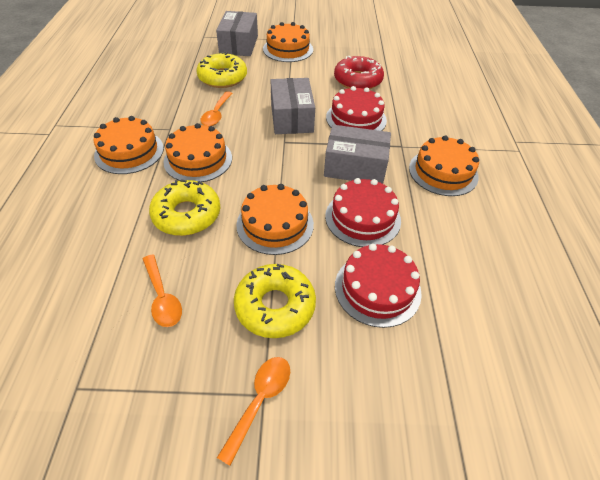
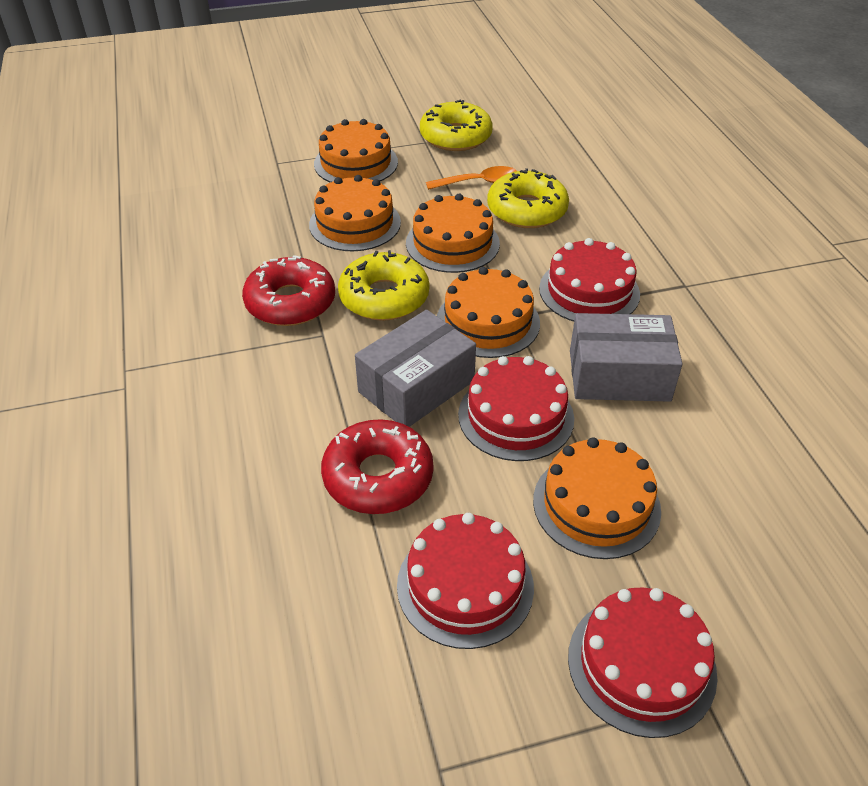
grey box: [216,11,258,56] [270,78,315,134] [324,125,391,184] = 3 -> [355,310,476,427] [570,313,683,402] = 2
orange spoon: [143,254,182,327] [201,91,233,127] [217,357,290,466] = 3 -> [426,166,517,190] = 1
red cake: [325,178,401,247] [326,86,387,131] [335,244,422,328] = 3 -> [397,513,534,649] [458,356,574,461] [539,238,640,322] [568,587,718,738] = 4
red donut: [334,56,384,90] = 1 -> [242,255,335,326] [321,419,433,514] = 2

